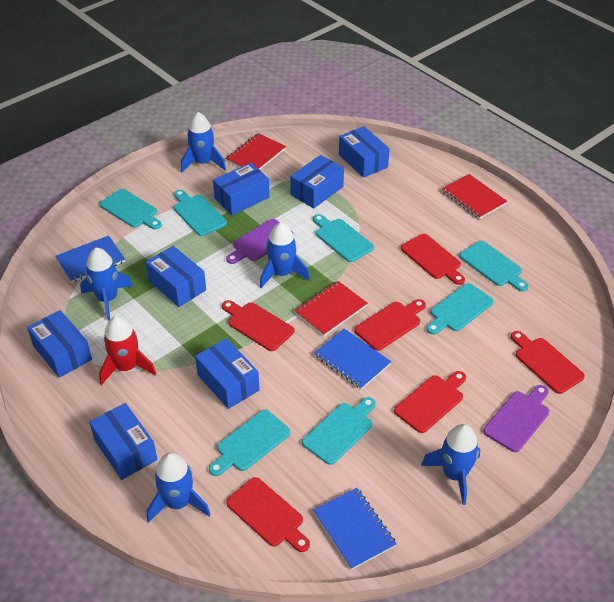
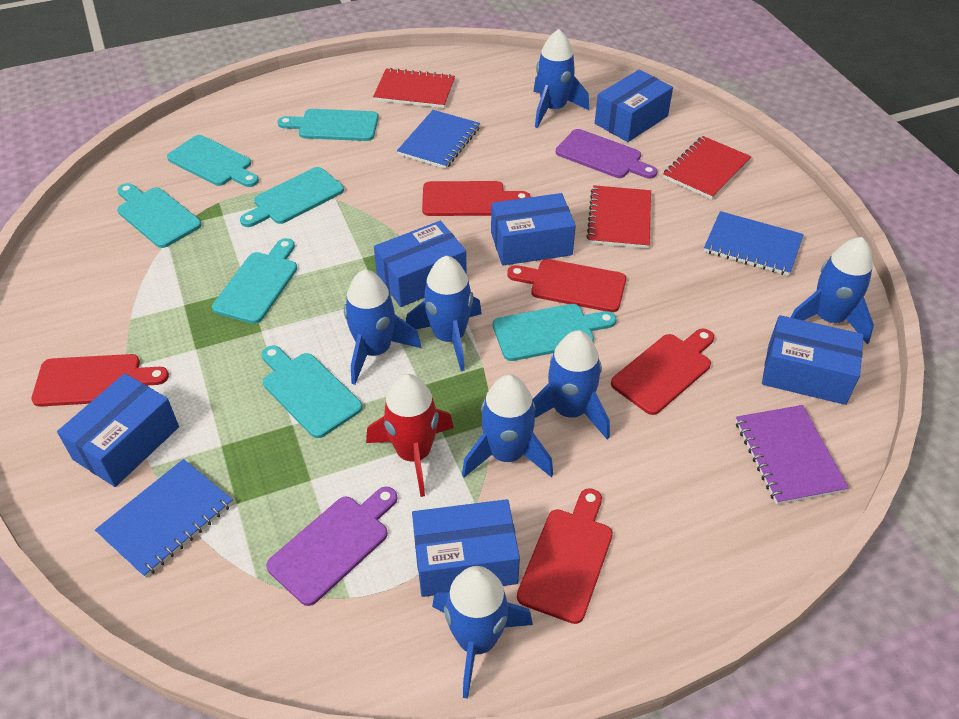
blue box: [27,310,92,378] [89,403,158,480] [146,246,206,307] [195,338,260,409] [213,163,270,215] [290,155,344,208] [339,126,390,178] = 7 -> [57,373,179,487] [374,221,467,307] [412,499,520,597] [491,193,576,266] [595,70,673,142] [762,315,864,405] = 6
blue rocket: [80,247,133,321] [147,452,211,523] [181,112,226,173] [260,222,310,288] [421,424,480,505] = 5 -> [344,269,421,385] [406,255,482,371] [432,566,533,699] [462,375,553,478] [532,330,610,440] [533,29,589,128] [790,237,874,344] = 7
purple notebook: none = 0 -> [736,405,849,505] = 1
red cutting board: [222,300,294,351] [226,477,310,552] [354,299,426,351] [394,371,466,433] [401,234,465,285] [511,331,585,394] = 6 -> [31,354,169,407] [422,181,531,216] [507,259,626,312] [517,488,613,624] [611,329,714,415] = 5

